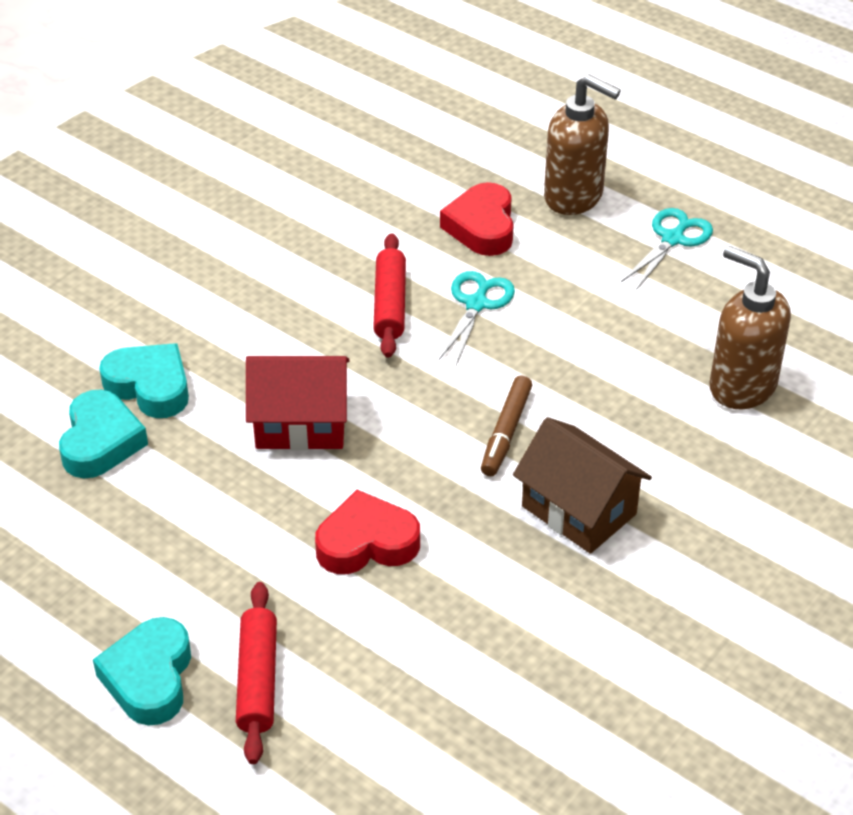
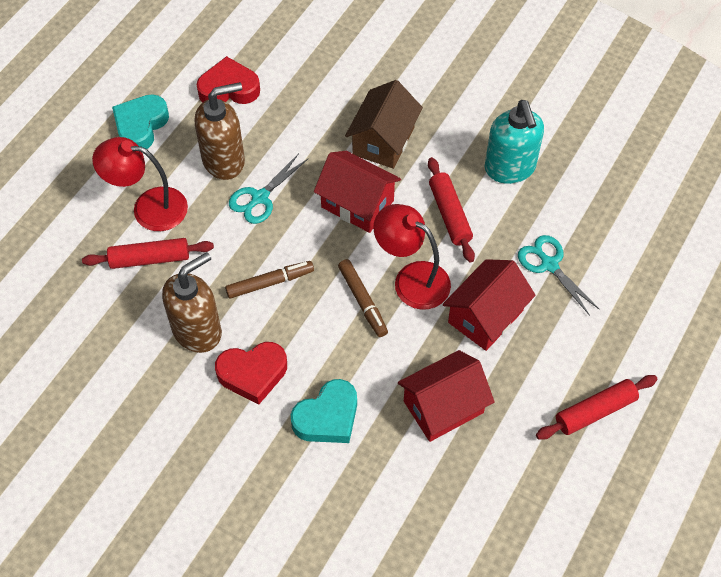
brown marker: [481,375,532,476] = 1 -> [225,261,314,299] [338,259,388,337] = 2
red house: [246,356,350,450] = 1 -> [314,151,401,233] [398,350,495,442] [443,259,535,351] = 3
red lamp: none = 0 -> [92,137,188,231] [373,204,451,310] = 2
red rolling pin: [236,582,277,764] [373,233,406,358] = 2 -> [82,238,214,269] [428,157,475,263] [536,375,658,440] = 3
turquoise heart: [59,389,148,478] [93,617,191,726] [99,343,189,418] = 3 -> [112,94,169,149] [291,379,357,443] = 2
turquoise soap dispenser: none = 0 -> [485,100,544,184] = 1

